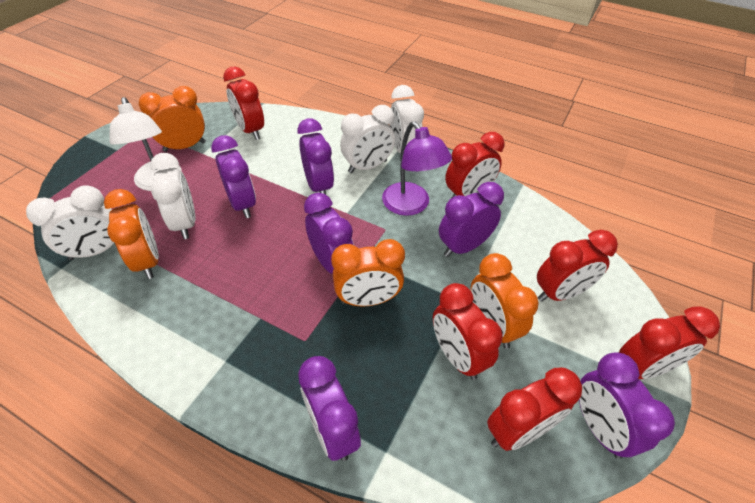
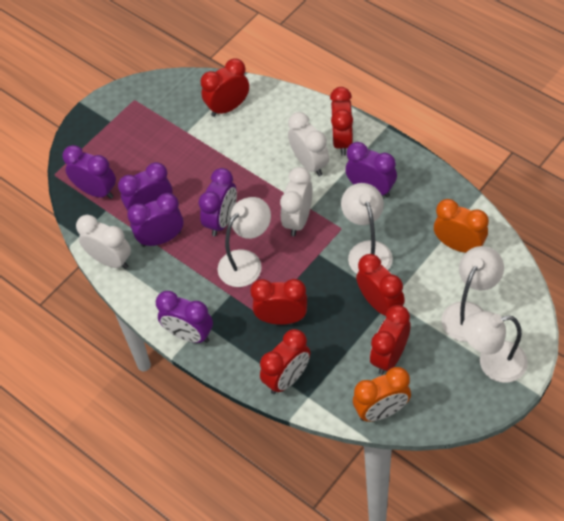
orange clock: [104,189,159,279] [139,86,206,152] [331,239,405,306] [470,253,539,349] = 4 -> [353,367,411,422] [434,199,489,253] = 2
purple lamp: [382,122,452,216] = 1 -> none = 0
white clock: [26,186,114,260] [150,153,196,239] [340,105,395,173] [390,85,424,153] = 4 -> [76,215,131,269] [280,167,313,236] [288,112,329,176] = 3
white lamp: [110,97,182,191] = 1 -> [218,197,271,287] [341,183,393,274] [441,246,504,342] [462,311,528,383] = 4

